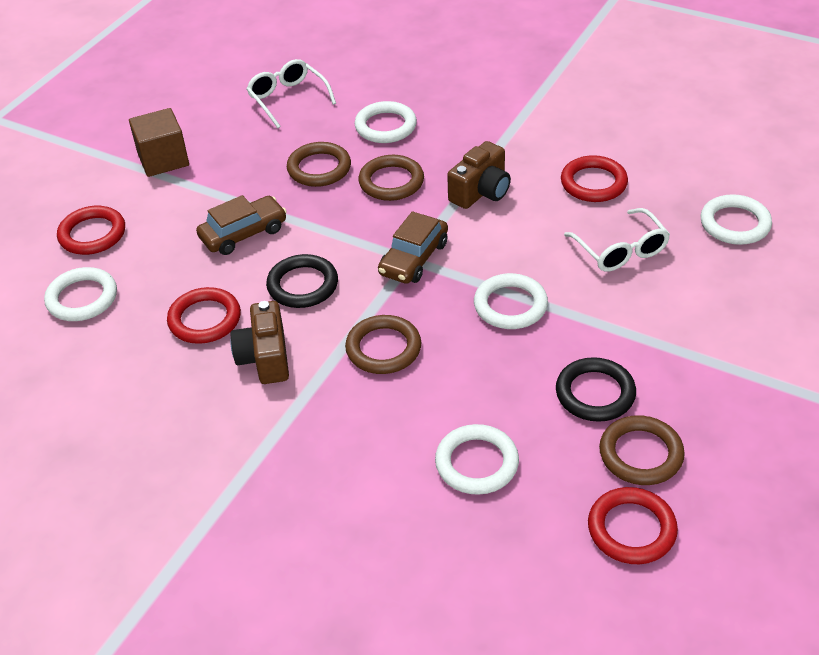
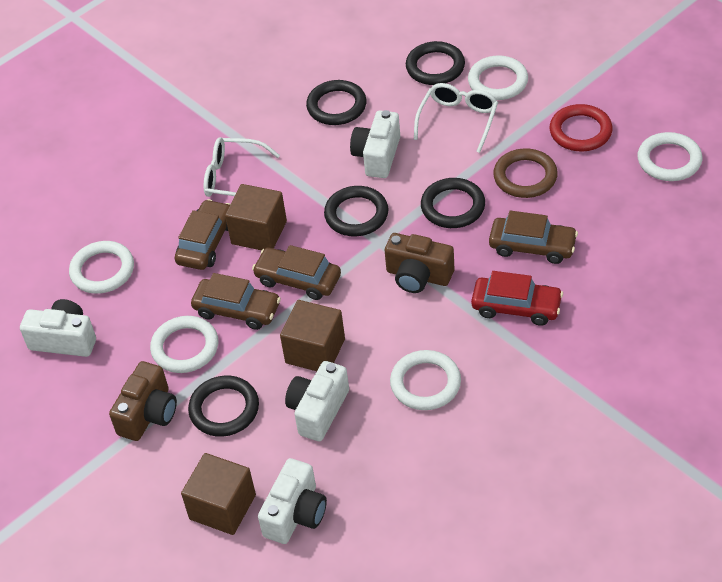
black ring: [266,254,338,308] [556,357,636,422] = 2 -> [188,376,259,437] [306,80,366,125] [324,186,388,236] [406,41,465,85] [421,178,485,228] = 5
brown car: [196,195,287,255] [378,211,448,284] = 2 -> [175,199,230,270] [191,273,281,330] [252,245,341,300] [489,211,578,264] = 4
brown cube: [129,108,189,177] = 1 -> [181,453,256,535] [225,184,287,250] [280,300,345,371] = 3
brown ring: [287,142,351,187] [345,315,421,374] [358,155,424,201] [599,415,685,485] = 4 -> [493,148,558,198] = 1
red car: none = 0 -> [471,271,563,326] = 1
red ring: [57,206,125,255] [167,287,241,344] [561,155,628,202] [588,487,678,564] = 4 -> [550,104,613,151] = 1
white camera: none = 0 -> [20,299,96,357] [258,458,327,544] [285,361,349,441] [350,110,400,178] = 4

